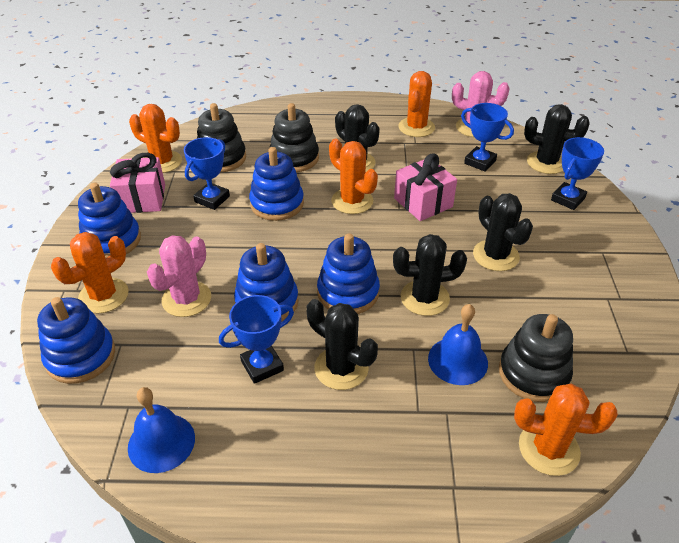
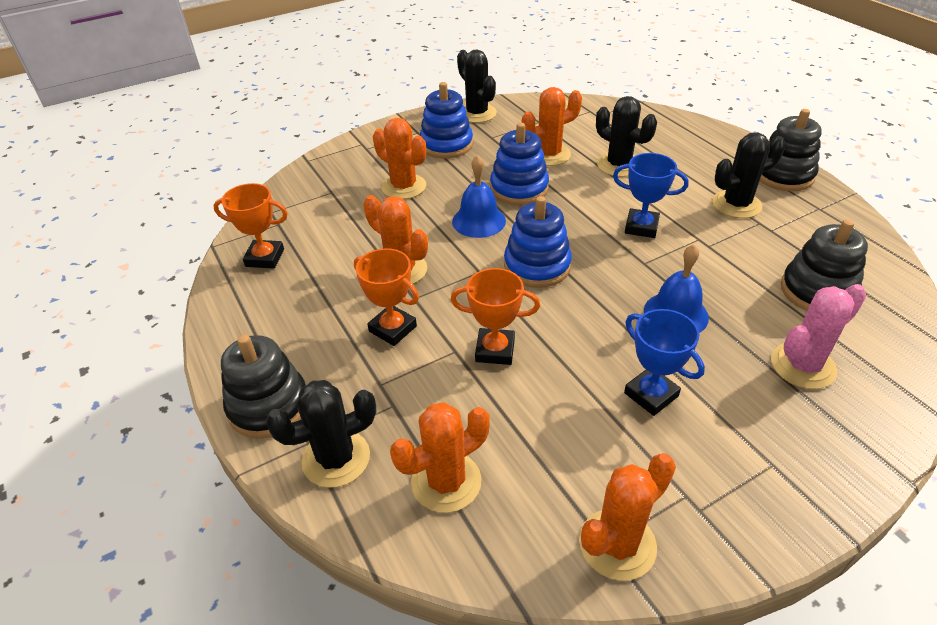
black cactus: [306,299,378,390] [335,104,380,173] [393,234,467,316] [473,193,533,271] [524,104,590,174] = 5 -> [266,380,376,488] [457,49,497,123] [596,96,657,177] [712,133,786,218] = 4
blue stacking toy: [37,297,115,384] [78,183,141,258] [234,243,299,322] [249,147,304,221] [317,234,380,314] = 5 -> [419,82,473,159] [490,123,549,205] [504,196,572,288] = 3
blue trophy: [184,137,230,210] [219,295,294,384] [461,103,514,172] [551,137,604,210] = 4 -> [613,153,689,238] [624,309,705,416] = 2
orange trophy: none = 0 -> [213,183,288,269] [354,248,419,346] [451,268,540,365] = 3
pink cactus: [147,235,211,317] [452,71,510,137] = 2 -> [771,284,866,389] = 1
pink gift: [110,153,165,213] [394,153,457,221] = 2 -> none = 0

